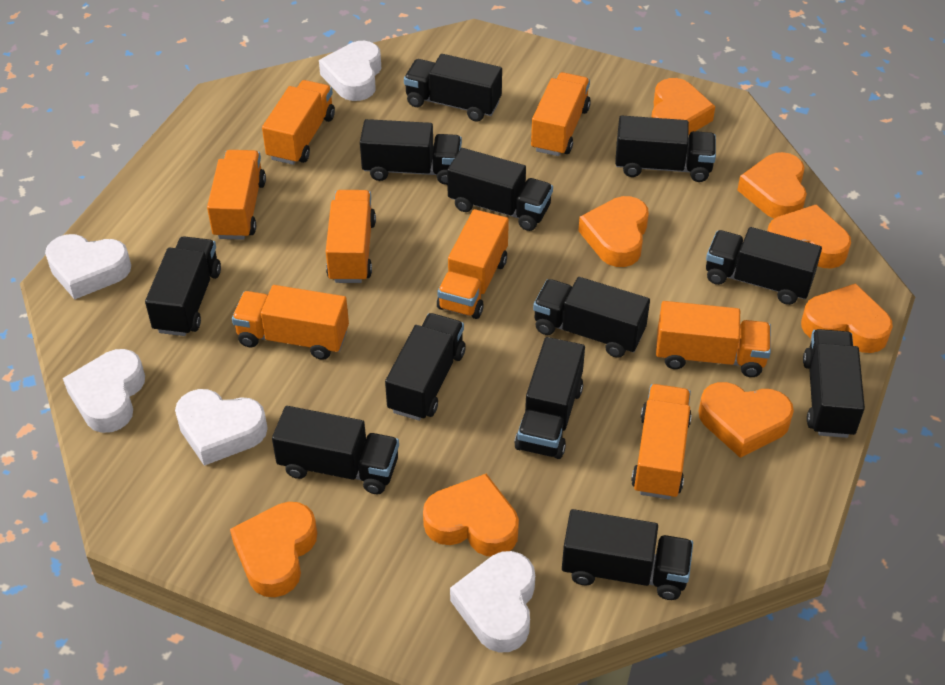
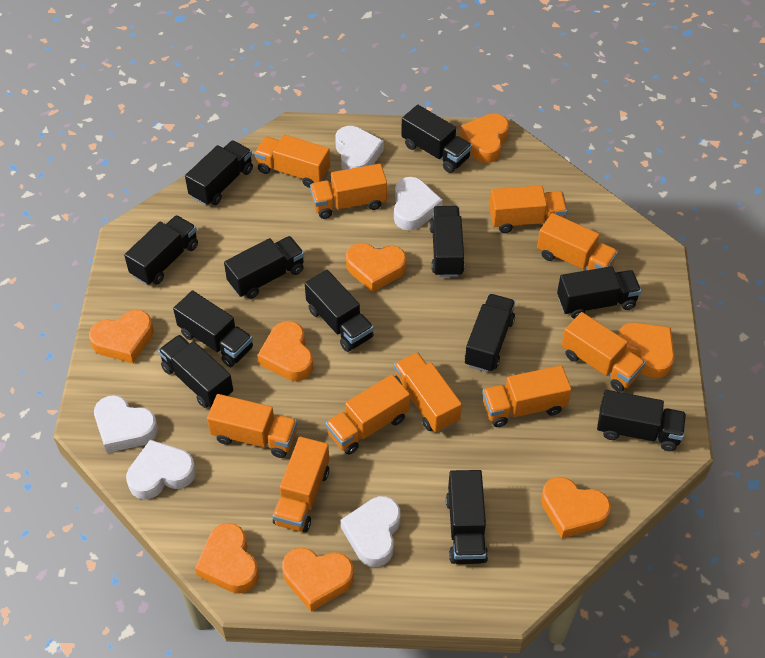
orange truck: [207,150,266,240] [232,285,349,360] [262,80,335,165] [326,190,376,283] [437,209,509,319] [531,72,591,156] [631,384,692,499] [656,301,771,377] = 8 -> [207,394,297,458] [254,135,330,188] [273,437,329,532] [310,164,387,219] [325,374,410,455] [394,352,462,433] [482,365,572,427] [489,185,568,233] [537,213,618,271] [562,312,645,392] = 10

